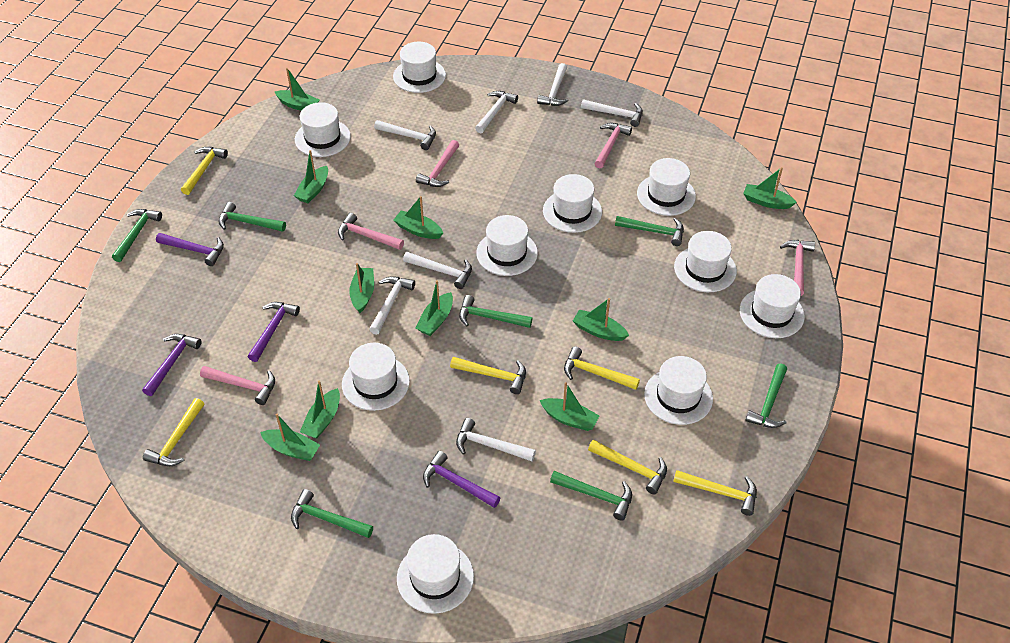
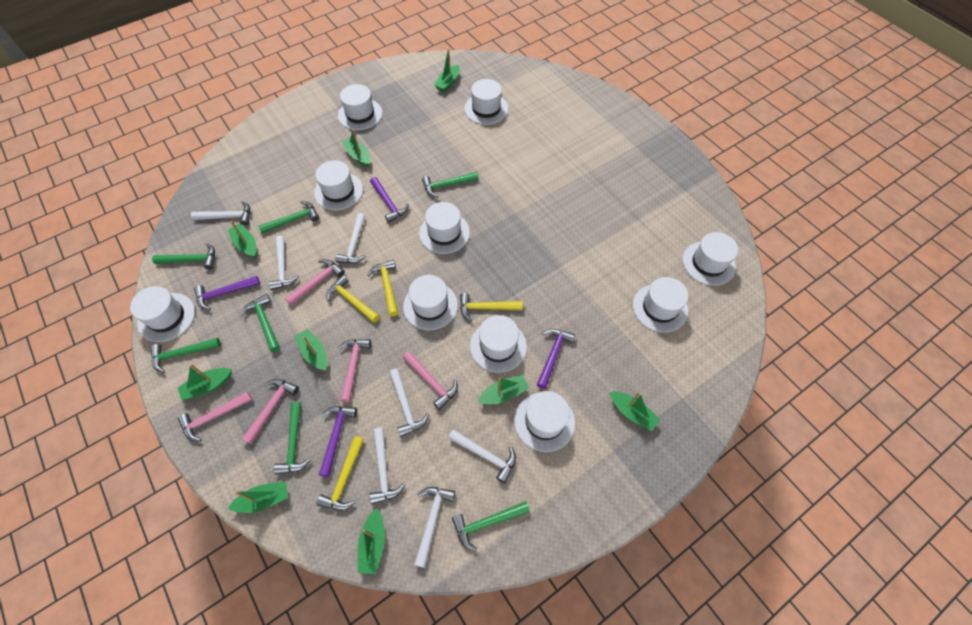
green boat: [260,414,320,461] [275,68,319,111] [294,150,328,203] [300,380,340,439] [349,263,374,313] [393,196,443,239] [416,280,453,336] [539,382,599,431] [573,298,629,341] [743,167,797,209] = 10 -> [178,364,232,400] [228,221,257,258] [228,481,288,513] [295,329,328,370] [342,129,371,167] [358,508,385,574] [434,49,460,92] [478,375,529,404] [610,392,660,431] = 9
yellow hammer: [143,398,204,466] [181,147,228,195] [450,357,526,394] [564,347,640,390] [588,440,667,494] [673,470,757,516] = 6 -> [317,436,364,511] [326,275,379,323] [367,260,398,316] [460,293,523,322] = 4

